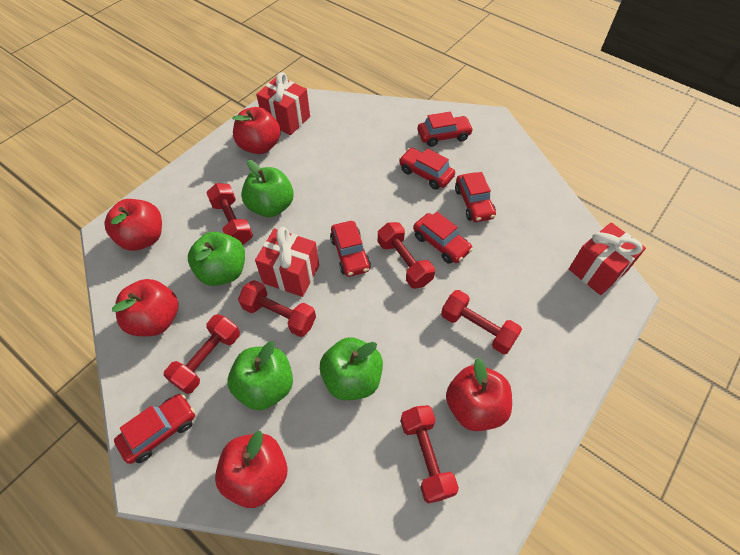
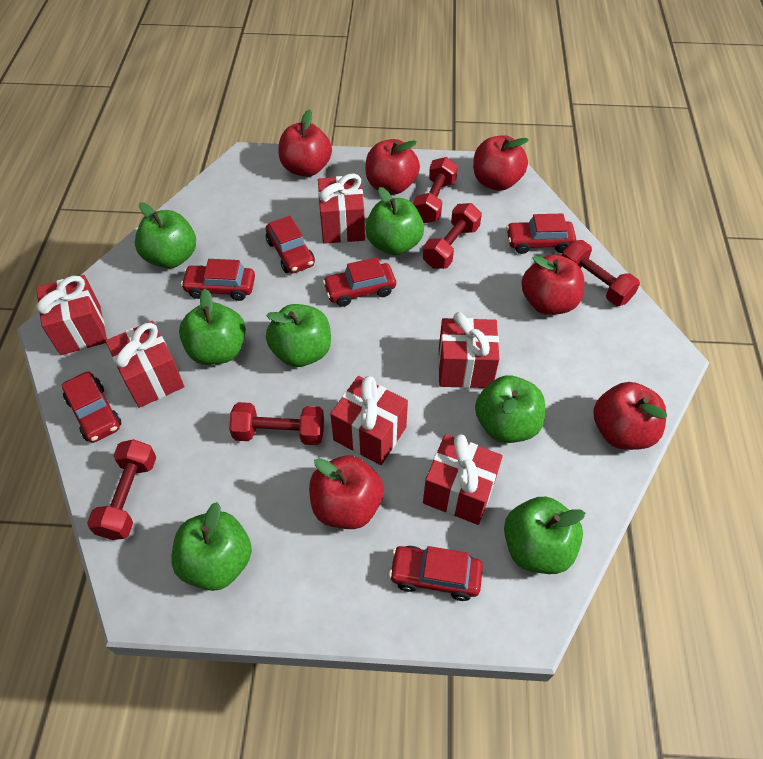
green apple: [188,232,245,286] [228,341,293,410] [241,160,294,217] [320,337,383,400] = 4 -> [135,202,196,268] [172,502,252,591] [179,289,246,365] [266,304,331,367] [365,187,424,255] [475,375,545,443] [504,497,585,574] = 7
red apple: [105,199,162,251] [112,279,178,336] [215,431,288,508] [232,107,281,154] [446,358,512,431] = 5 -> [278,110,332,177] [309,455,384,529] [365,139,420,194] [473,135,529,191] [521,254,584,315] [594,382,667,450] = 6
red dumbbell: [164,314,240,394] [206,183,253,245] [238,280,316,337] [378,222,435,289] [401,405,459,504] [441,290,522,354] = 6 -> [87,439,156,540] [229,402,324,445] [413,157,458,223] [423,203,482,269] [562,240,640,306] = 5
red gift: [255,227,319,297] [256,72,310,135] [569,222,646,295] = 3 -> [36,275,107,355] [105,321,185,408] [318,173,365,244] [330,376,408,465] [423,434,503,525] [438,312,499,388] = 6

